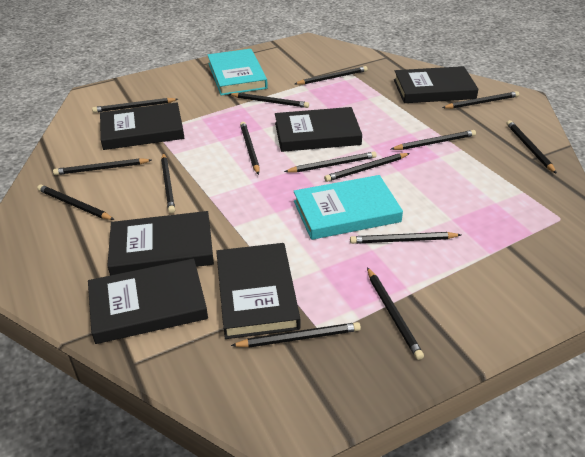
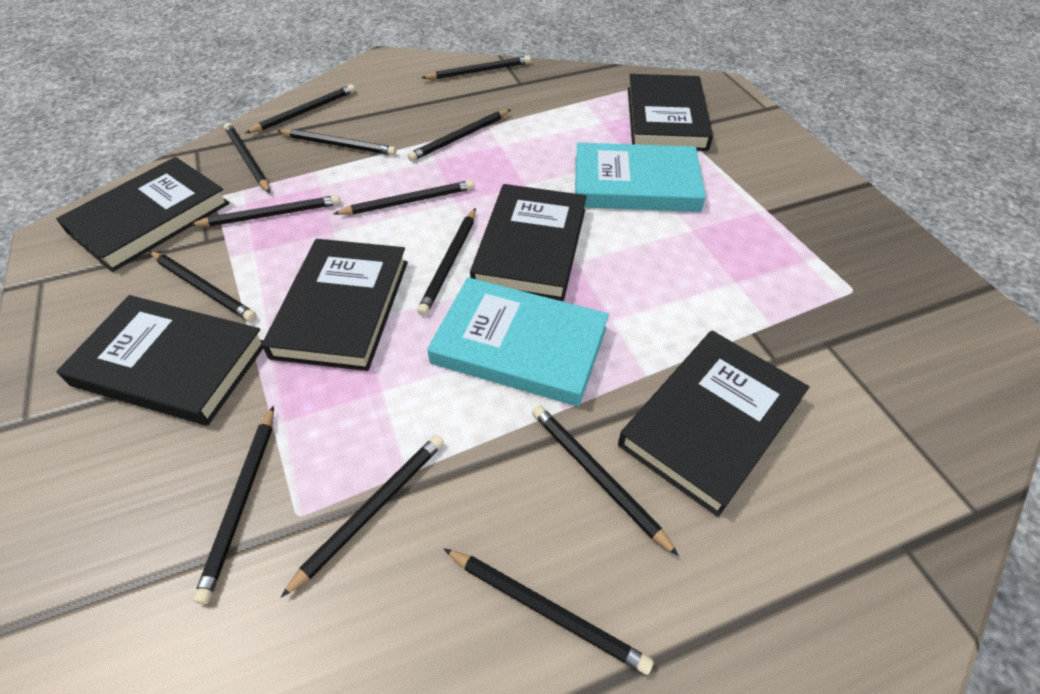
black pencil: [37,185,114,220] [53,158,152,175] [92,98,178,113] [161,153,175,213] [229,93,309,108] [231,322,361,348] [240,122,260,175] [284,152,377,173] [295,66,368,85] [324,153,410,182] [350,232,461,244] [367,267,424,360] [391,130,476,150] [442,91,519,109] [507,120,557,174] = 15 -> [149,251,257,322] [190,195,340,226] [193,406,274,604] [224,123,270,193] [245,84,355,133] [277,129,396,156] [280,435,444,598] [333,180,474,215] [407,110,510,161] [417,208,476,316] [421,56,531,80] [444,549,654,675] [532,405,679,556] = 13

